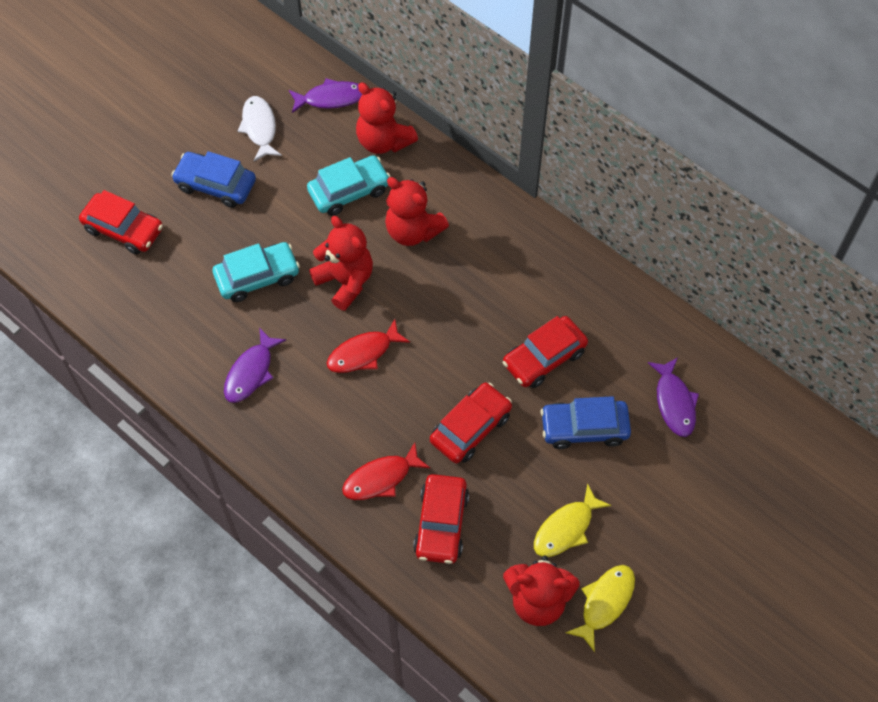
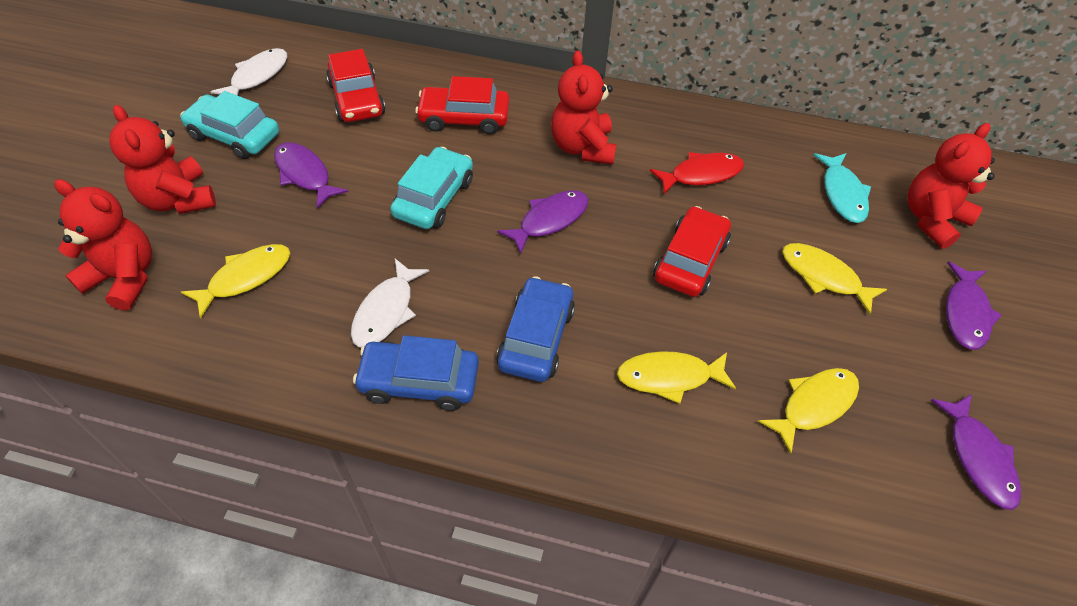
purple fish: [224,327,286,403] [289,78,362,113] [648,357,699,437] = 3 -> [274,142,348,208] [497,190,588,254] [931,395,1021,510] [946,261,1002,350] = 4
red car: [79,190,163,255] [413,474,469,564] [430,383,512,464] [503,316,588,388] = 4 -> [326,49,385,122] [415,76,509,134] [653,206,731,297] = 3
red fish: [327,319,410,373] [342,442,430,500] = 2 -> [650,152,744,194] = 1
turquoise fish: none = 0 -> [814,153,871,223] = 1
white fish: [238,96,282,161] = 1 -> [210,48,287,96] [351,259,429,347] = 2
yellow fish: [534,484,612,557] [565,565,635,652] = 2 -> [181,244,290,318] [617,351,736,404] [758,368,859,454] [782,243,887,314] = 4

